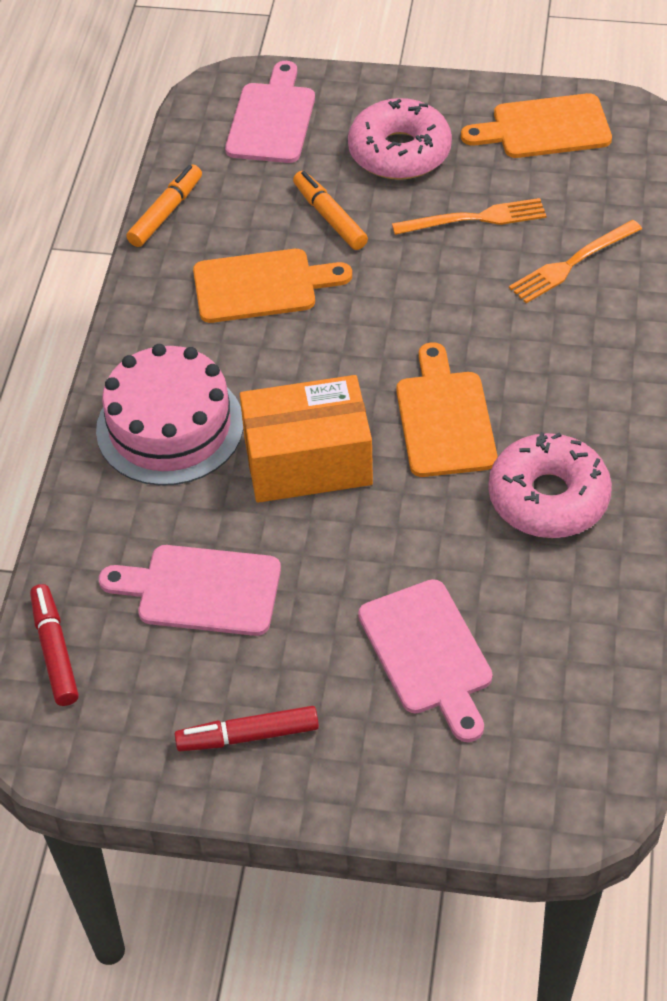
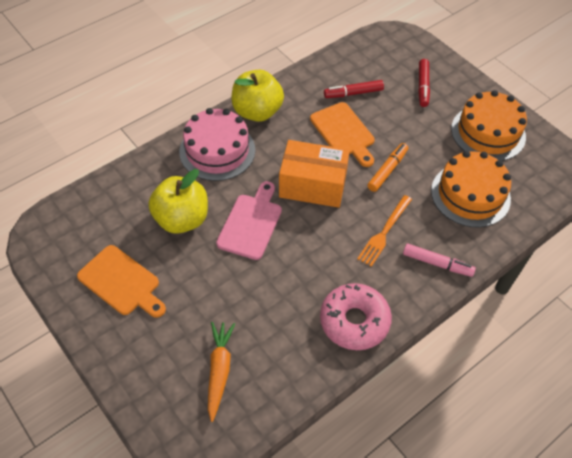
orange cake: none = 0 -> [431,151,511,228] [451,90,527,161] = 2
orange carrot: none = 0 -> [208,322,235,422] = 1
orange cutting board: [193,249,352,323] [396,342,497,477] [461,93,612,158] = 3 -> [77,245,166,318] [310,102,375,167] = 2
orange fork: [392,198,546,235] [509,220,642,303] = 2 -> [357,195,412,267] = 1
orange marker: [126,164,202,247] [293,171,368,250] = 2 -> [367,143,408,192] = 1
pink cutting board: [99,545,281,636] [225,61,315,163] [358,579,492,742] = 3 -> [216,181,282,260] = 1
pink donut: [348,98,452,180] [488,432,612,538] = 2 -> [320,283,392,350] = 1
pink marker: none = 0 -> [403,243,476,277] = 1
yellow apple: none = 0 -> [148,169,208,234] [231,70,284,122] = 2

